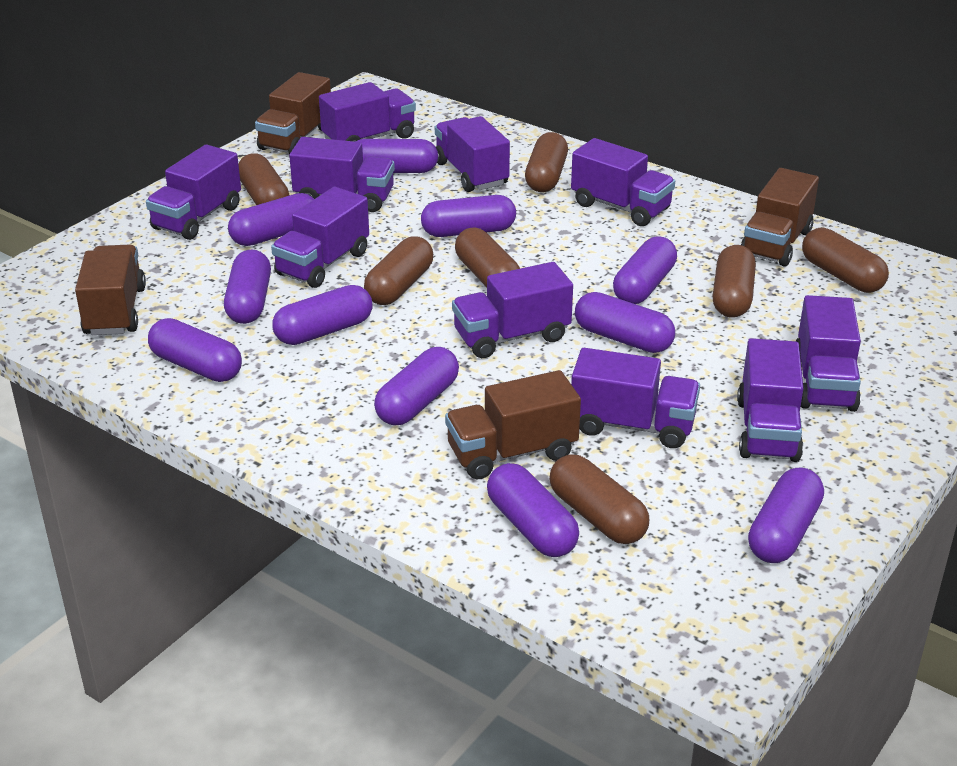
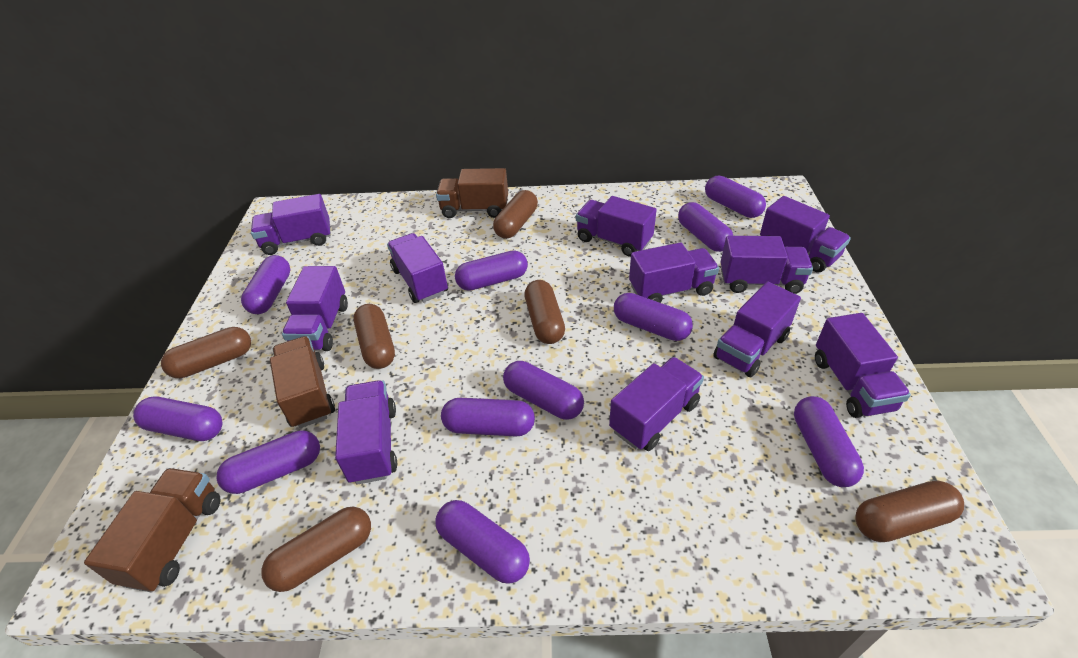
brown capsule: [238,153,289,205] [364,236,433,305] [455,228,520,287] [525,132,568,192] [549,454,649,544] [713,245,756,318] [802,228,889,293] = 7 -> [161,327,251,378] [261,507,371,592] [354,304,395,369] [493,190,538,239] [524,280,565,344] [855,481,964,542] = 6
brown truck: [75,244,146,335] [255,72,331,154] [445,370,581,479] [741,168,819,267] = 4 -> [84,468,220,593] [270,336,335,428] [436,168,508,218] = 3
purple truck: [146,144,241,240] [271,187,369,288] [289,137,395,212] [319,82,416,142] [435,116,510,192] [452,262,573,358] [571,138,675,226] [571,348,700,448] [737,338,804,462] [796,295,861,412] = 10 -> [251,194,331,255] [282,266,348,351] [335,380,397,484] [387,233,448,303] [576,196,657,257] [609,357,704,451] [629,243,719,303] [713,282,801,377] [721,236,813,294] [760,196,851,272] [815,313,911,418] = 11

